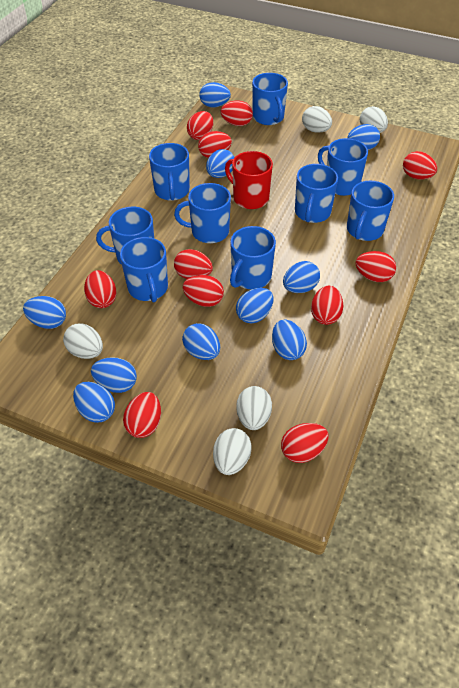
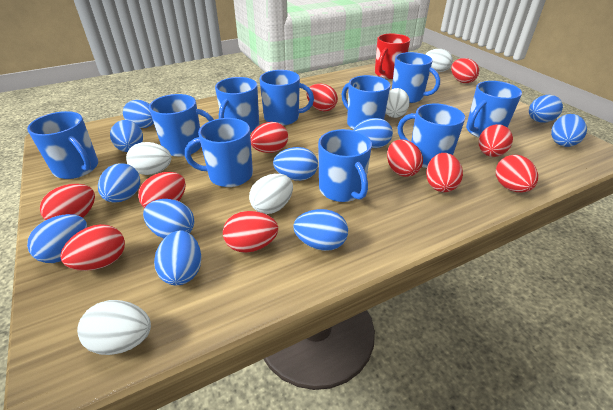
blue egg: [23,296,66,329] [73,382,115,423] [91,357,137,393] [182,323,220,360] [199,82,231,107] [206,149,235,178] [236,288,273,324] [272,319,307,360] [283,261,320,293] [347,124,380,150] = 10 -> [27,214,87,263] [98,163,140,203] [110,120,143,152] [123,100,154,128] [143,199,194,239] [154,230,201,285] [273,147,318,181] [293,209,348,251] [353,118,393,148] [529,95,563,122] [551,114,587,147] = 11
blue mug: [96,206,154,265] [120,237,168,302] [149,143,190,201] [174,183,231,243] [230,226,276,289] [252,73,288,125] [295,164,338,223] [318,138,368,196] [347,181,394,241] = 9 -> [27,111,98,179] [149,94,214,157] [185,118,253,187] [215,77,259,133] [260,70,314,126] [318,129,372,202] [342,75,390,129] [392,52,440,103] [398,103,465,168] [466,81,522,138] = 10

